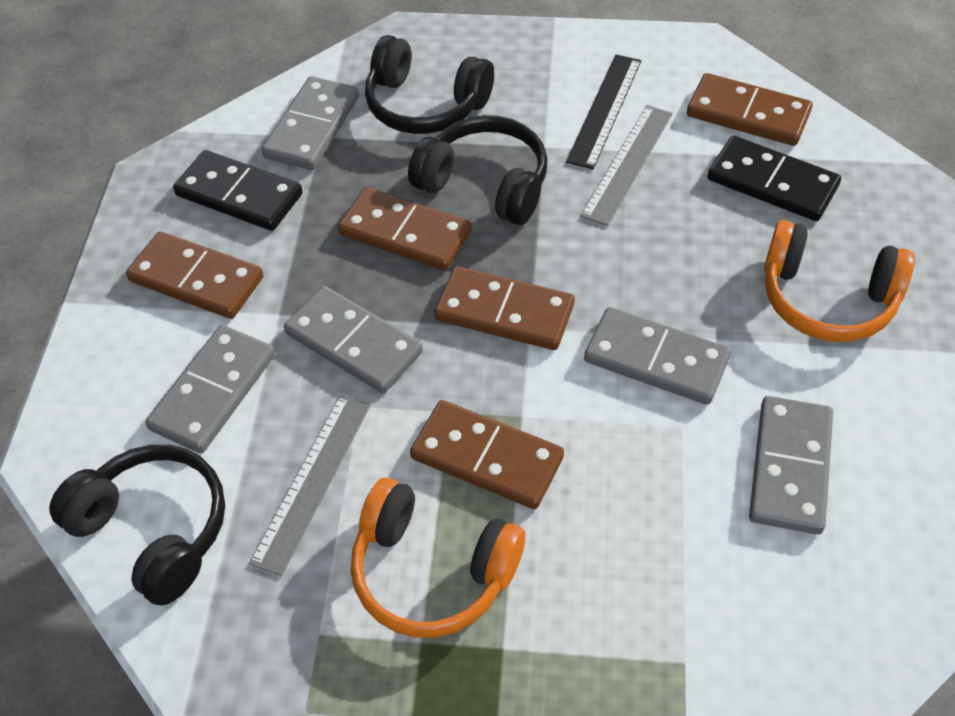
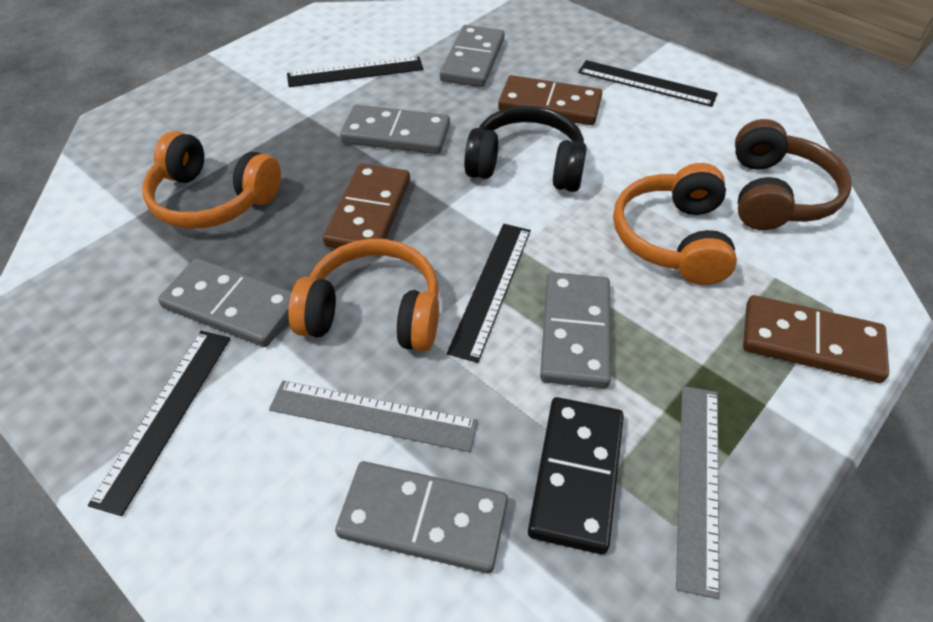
black domino: [173,150,303,231] [707,135,841,221] = 2 -> [528,397,624,554] = 1
black headphones: [49,445,225,606] [365,35,494,134] [408,115,547,225] = 3 -> [464,106,587,192] = 1
black ruler: [566,55,641,169] = 1 -> [88,331,230,516] [287,57,424,87] [447,224,531,363] [578,60,718,107] = 4
brown domino: [126,231,263,319] [338,187,472,271] [410,400,564,509] [434,266,575,350] [687,73,813,146] = 5 -> [323,163,410,248] [498,75,602,125] [743,295,889,383] = 3
brown headphones: none = 0 -> [735,119,851,230] = 1
orange headphones: [351,478,525,638] [764,220,915,342] = 2 -> [142,131,281,229] [288,239,439,352] [613,163,737,285] = 3

